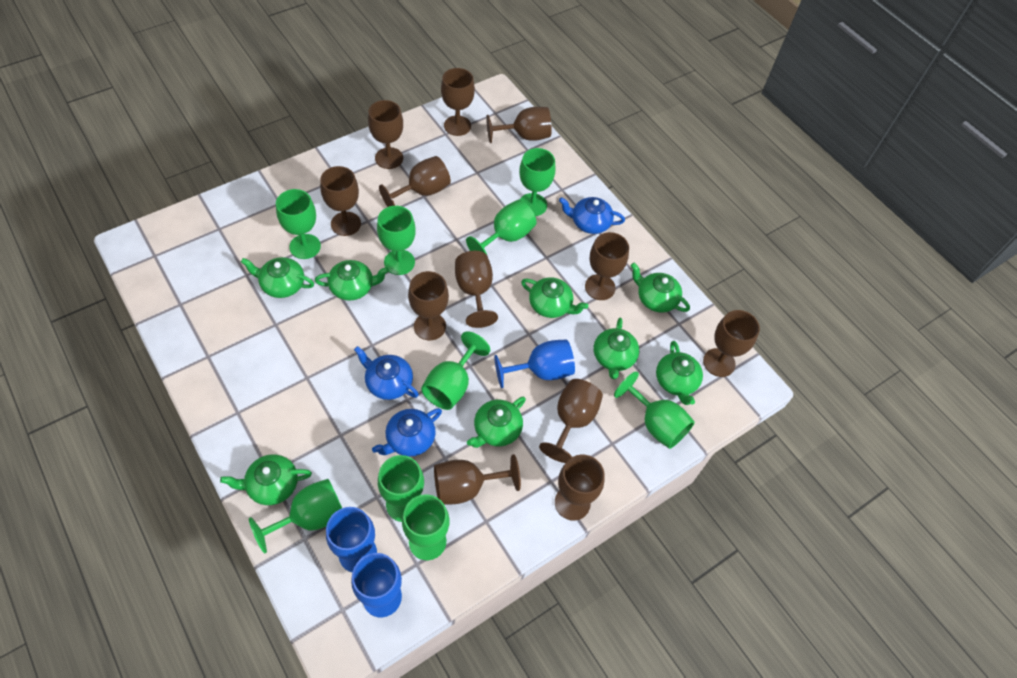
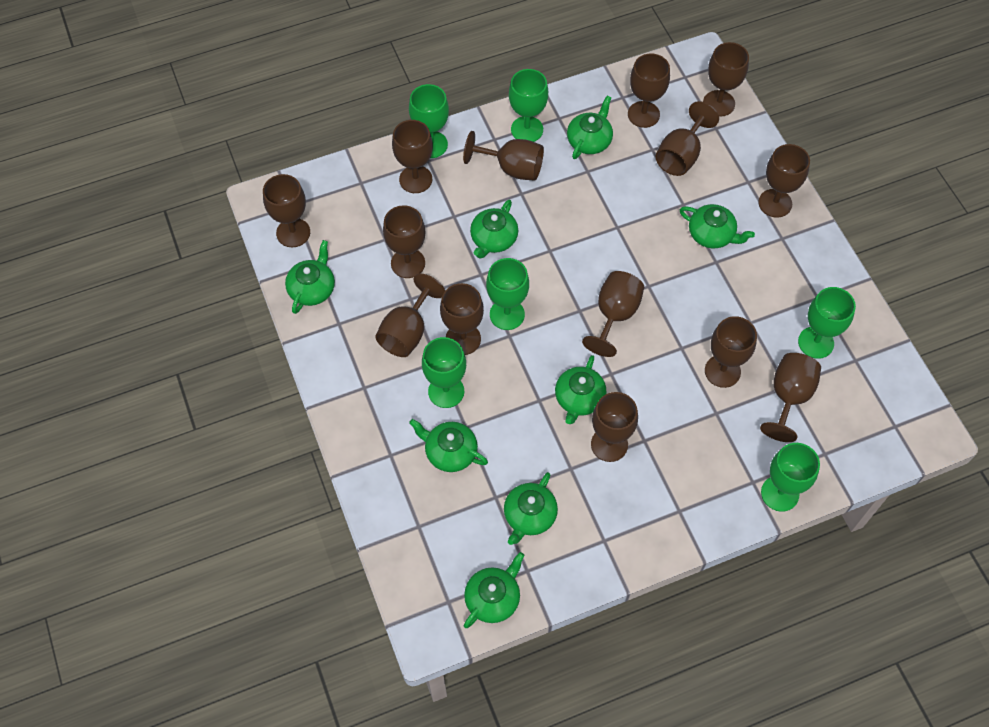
blue goblet: [326,507,377,572] [351,553,402,617] [494,339,575,388] = 3 -> none = 0
blue teapot: [354,346,419,400] [372,408,442,457] [559,197,625,234] = 3 -> none = 0
brown goblet: [320,166,361,236] [368,100,403,169] [379,156,451,207] [408,271,449,340] [434,454,521,504] [441,68,475,136] [455,251,498,328] [486,107,552,143] [539,379,603,463] [555,454,605,521] [585,232,629,300] [703,310,760,377] = 12 -> [263,174,310,247] [375,274,445,357] [383,205,425,278] [392,120,433,193] [440,283,484,355] [463,131,544,181] [582,271,644,357] [591,392,638,462] [628,54,670,128] [656,101,719,176] [703,42,749,117] [705,316,757,388] [758,144,810,218] [760,353,821,442] = 14
green goblet: [249,479,342,553] [276,189,321,259] [377,206,416,275] [378,455,424,522] [402,494,450,560] [421,331,490,410] [466,200,536,255] [519,148,555,216] [614,372,695,449] = 9 -> [409,84,449,158] [422,337,466,408] [486,258,529,330] [509,69,548,142] [761,443,820,512] [798,287,856,359] = 6

